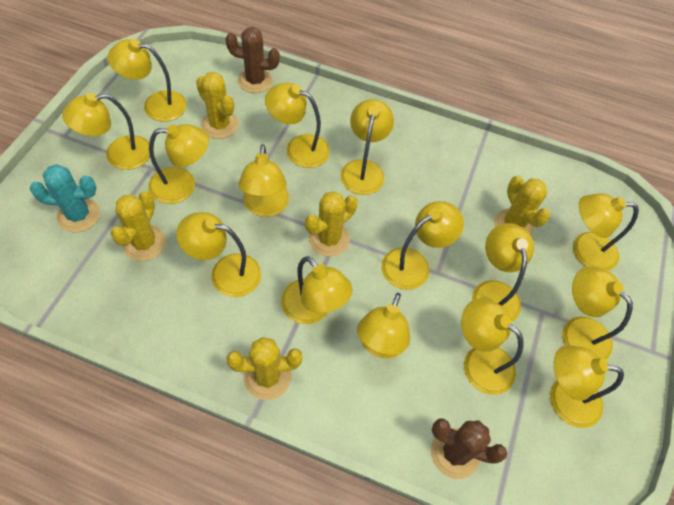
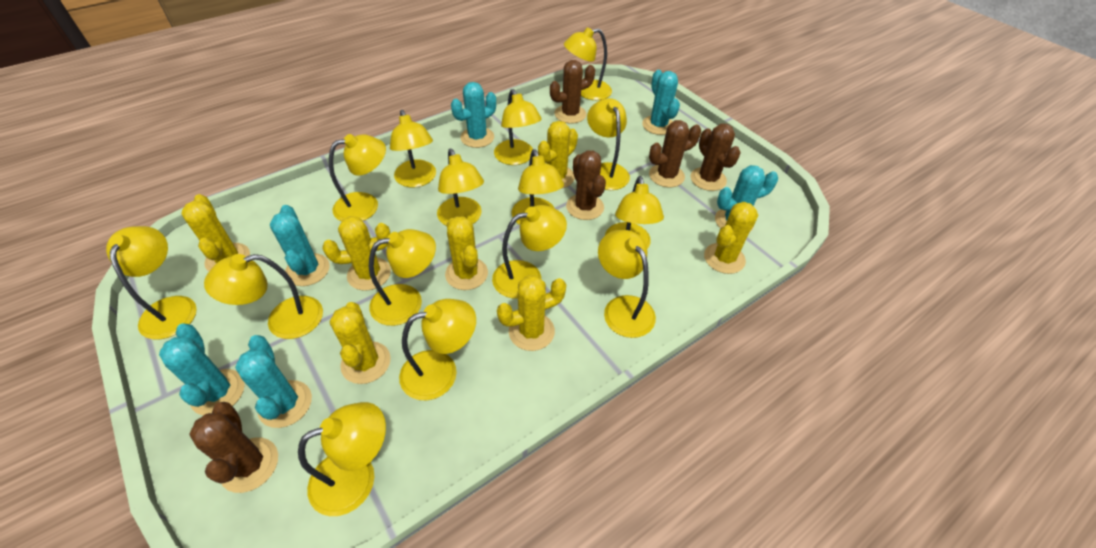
brown cactus: [225,27,280,93] [431,418,507,479] = 2 -> [189,402,278,493] [550,60,595,123] [566,150,606,220] [649,120,701,187] [690,124,741,191] = 5
turquoise cactus: [30,164,100,233] = 1 -> [159,323,245,415] [235,335,312,428] [270,205,330,286] [451,82,496,148] [642,70,680,135] [715,165,778,231] = 6
yellow cactus: [111,191,166,261] [196,72,238,139] [227,337,302,400] [305,191,358,257] [494,175,550,236] = 5 -> [181,194,250,271] [323,216,391,291] [330,302,391,384] [445,216,488,290] [497,275,566,351] [538,121,578,189] [704,202,758,274] = 7

